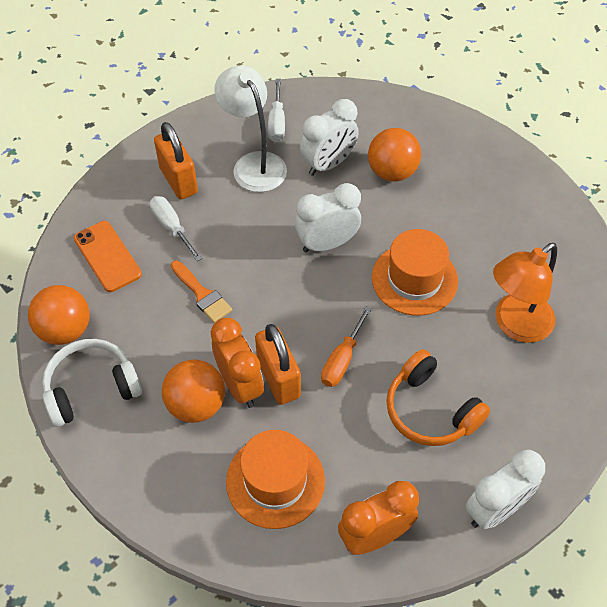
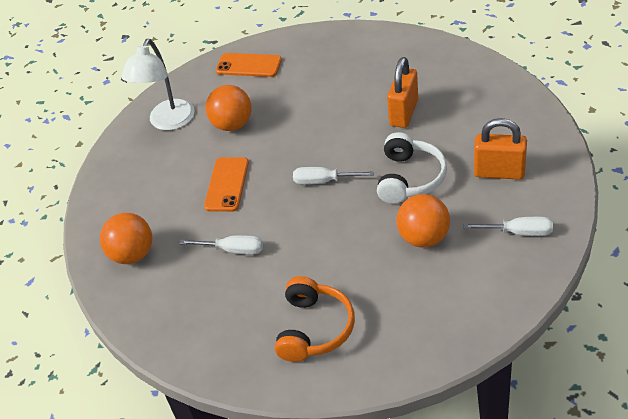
orange brush: [171,261,232,323] = 1 -> none = 0
orange clock: [211,318,264,408] [338,481,419,555] = 2 -> none = 0
orange hat: [226,430,325,529] [372,229,458,316] = 2 -> none = 0
orange lamp: [493,243,557,343] = 1 -> none = 0
orange phone: [74,221,142,292] = 1 -> [204,157,249,212] [216,53,282,77] = 2
orange screwdriver: [321,306,372,387] = 1 -> none = 0
white clock: [295,183,361,253] [300,99,359,176] [466,450,545,529] = 3 -> none = 0
white screwdriver: [150,196,202,261] [268,79,285,142] = 2 -> [180,235,263,255] [293,167,374,185] [463,216,553,236] = 3

